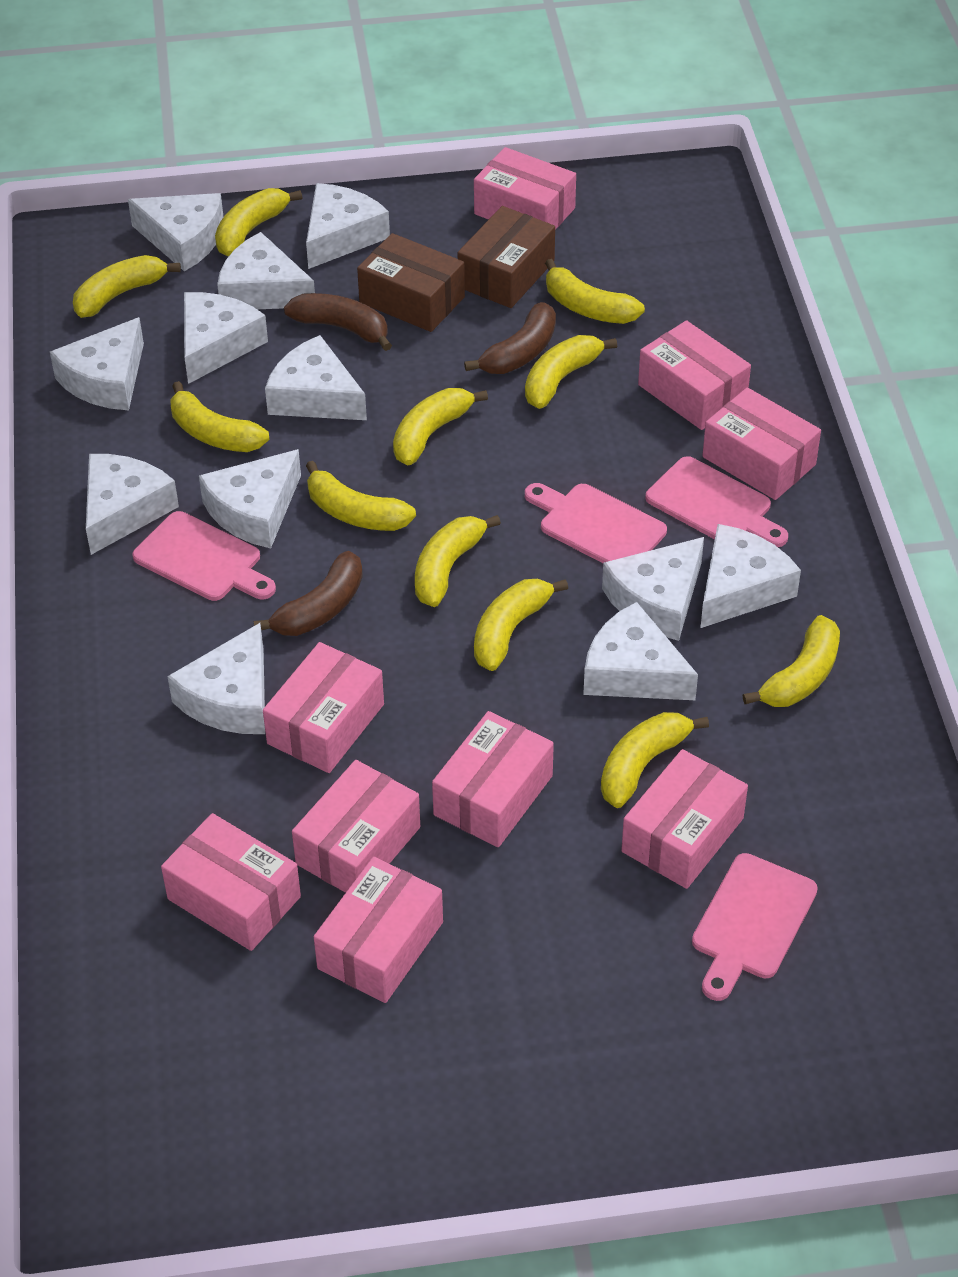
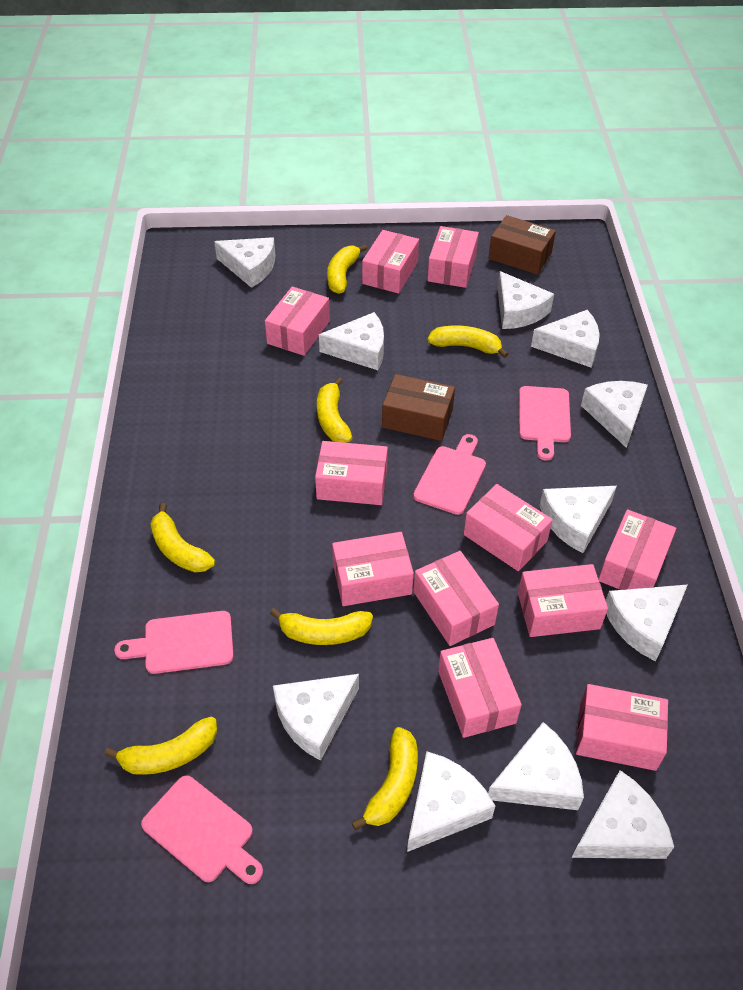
brown banana: [254,551,363,636] [284,293,392,351] [464,302,556,374] = 3 -> none = 0
pink box: [161,813,301,951] [263,642,384,773] [292,760,420,893] [314,857,443,1003] [432,711,554,847] [474,147,576,230] [621,749,748,889] [638,320,751,430] [702,387,821,500] = 9 -> [265,286,330,356] [315,441,388,505] [332,532,414,606] [362,230,419,294] [414,551,499,646] [427,226,479,288] [438,638,522,738] [464,484,553,571] [518,564,608,637] [576,684,668,771] [598,509,676,590] = 11
white cheese: [50,317,144,410] [86,454,179,555] [128,193,223,271] [167,623,265,734] [184,292,268,384] [199,449,301,548] [217,232,315,309] [265,335,367,420] [306,183,390,269] [583,602,698,700] [602,537,704,641] [700,524,801,628] = 12 -> [214,237,275,288] [273,674,359,761] [319,312,384,370] [407,751,495,852] [488,722,584,810] [497,271,554,329] [531,310,600,367] [539,486,617,553] [572,770,674,859] [581,381,648,448] [606,584,688,661] = 11
yellow banana: [73,255,181,318] [170,381,269,452] [215,188,302,256] [306,461,416,531] [393,388,488,465] [415,515,501,607] [474,579,568,671] [525,335,617,409] [545,259,645,324] [601,712,709,808] [742,615,840,707] = 11 -> [105,717,217,775] [150,503,215,573] [270,608,373,645] [317,377,353,443] [327,244,367,294] [351,727,418,830] [428,325,508,358] = 7

